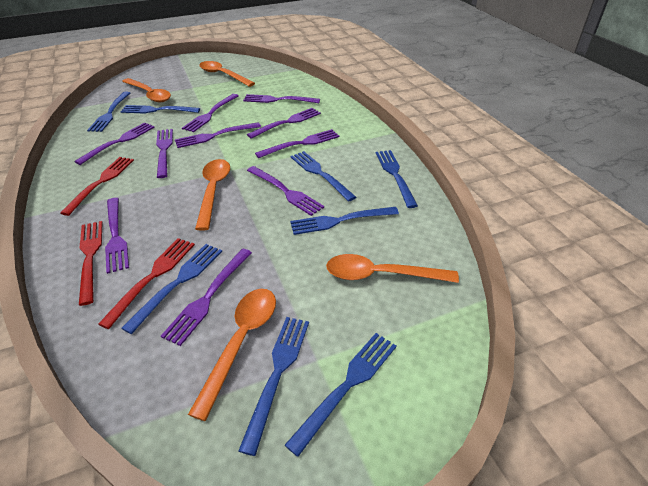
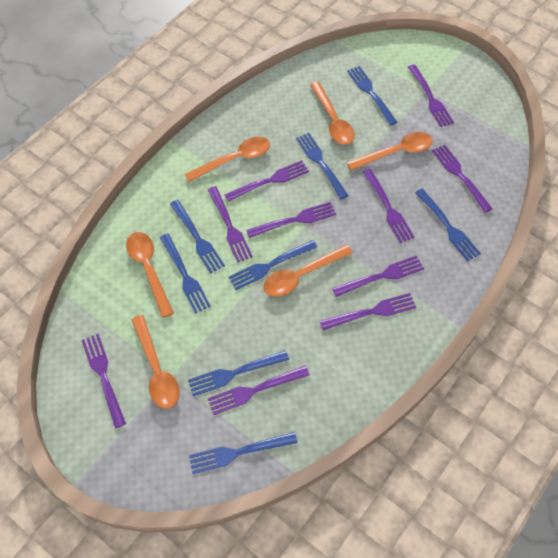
orange spoon: [122,78,171,102] [188,289,276,421] [195,159,230,231] [199,61,255,87] [326,254,459,283] = 5 -> [126,232,174,318] [131,315,180,409] [185,137,270,182] [264,245,353,297] [310,82,355,145] [347,132,433,171] = 6
red fork: [60,157,134,216] [79,221,103,306] [98,238,195,329] = 3 -> none = 0

